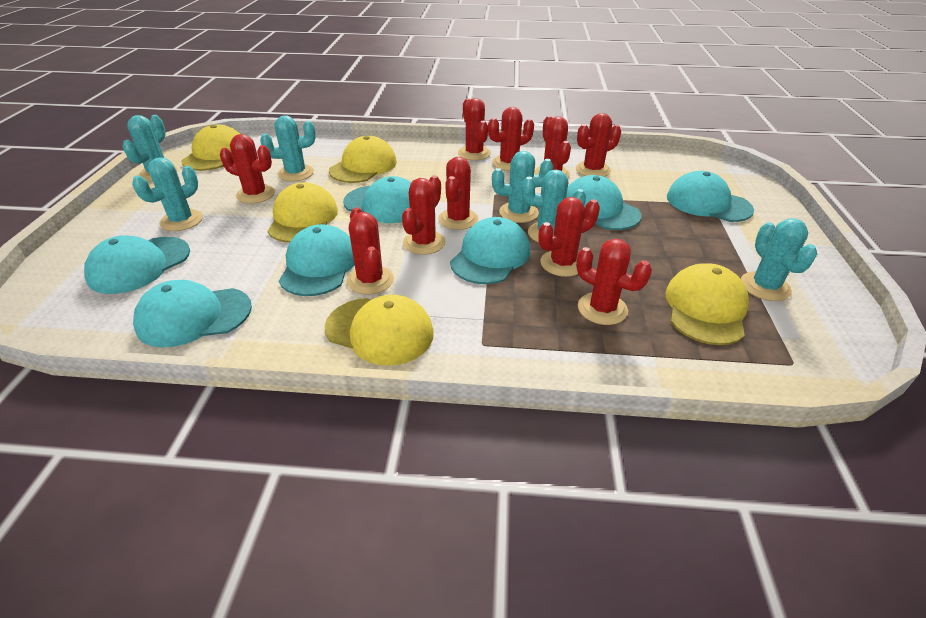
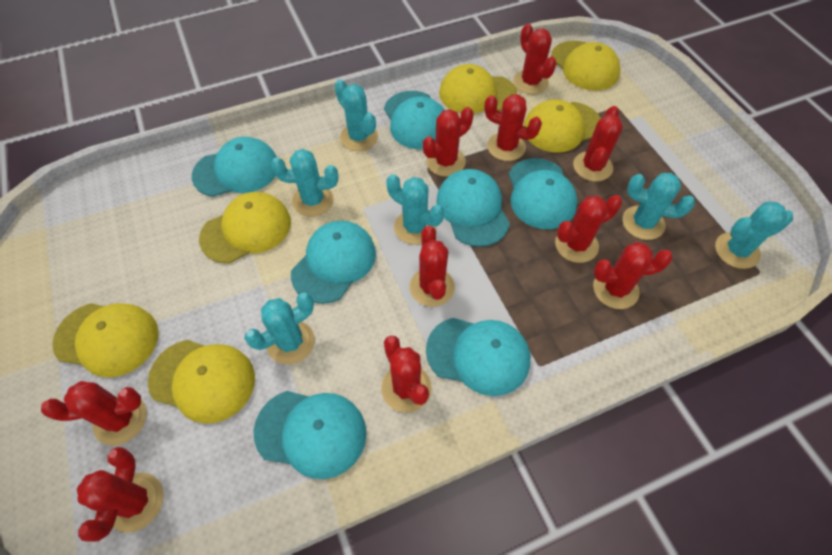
yellow cap: [181,124,240,171] [268,182,338,243] [325,295,434,365] [329,136,397,183] [665,263,749,345] = 5 -> [52,303,158,378] [148,340,255,424] [199,192,291,263] [439,64,517,114] [524,99,601,152] [551,41,620,91] = 6

